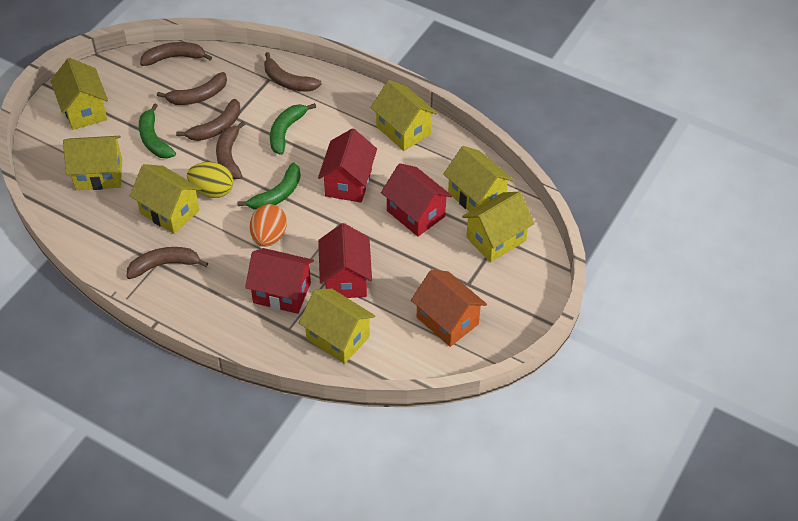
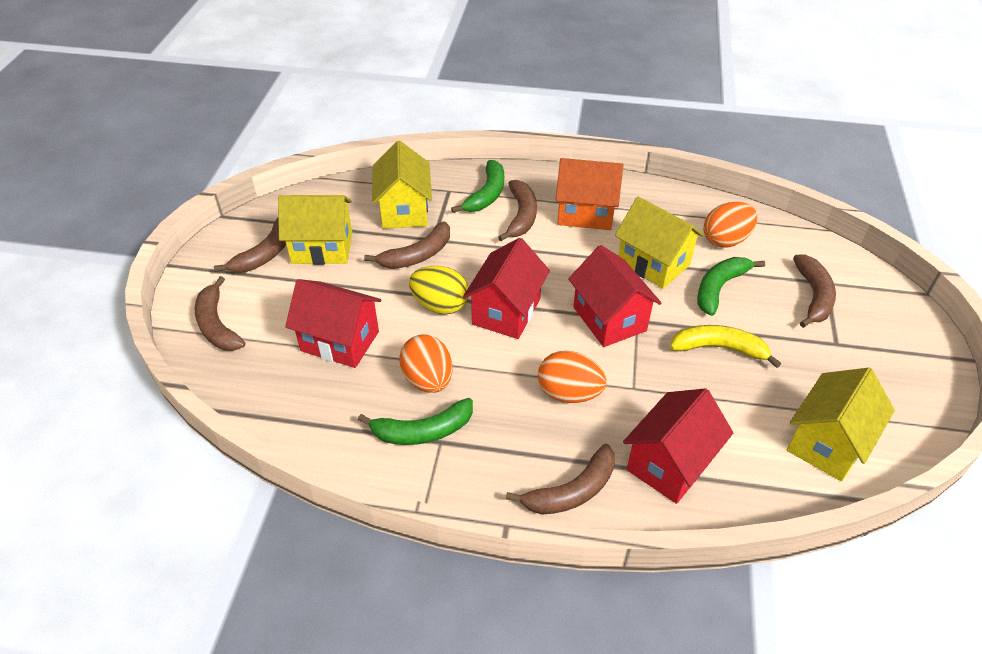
orange egg: [250,204,287,247] = 1 -> [399,334,452,393] [538,351,606,403] [703,202,757,248] = 3
yellow banana: none = 0 -> [670,325,781,368] = 1
yellow house: [51,58,108,130] [63,136,122,190] [130,164,202,234] [299,288,375,364] [370,80,438,151] [443,146,514,212] [462,192,535,262] = 7 -> [278,195,352,265] [372,141,432,229] [615,197,704,289] [787,368,895,481] = 4

